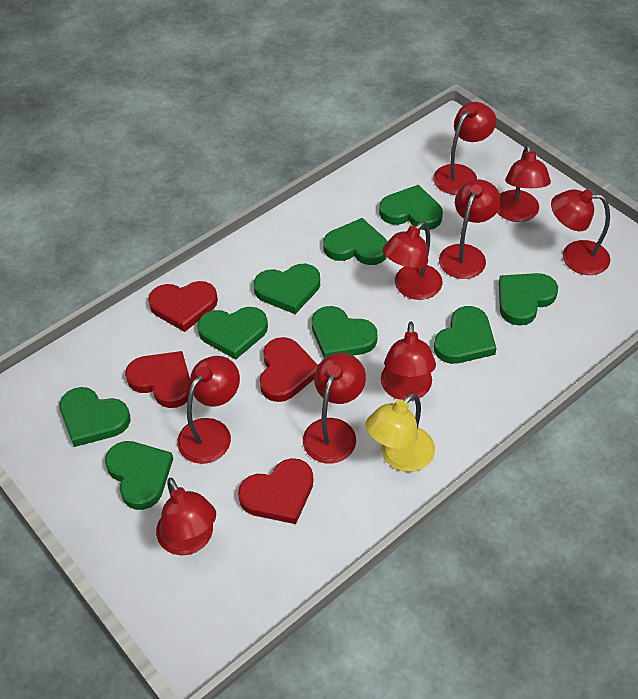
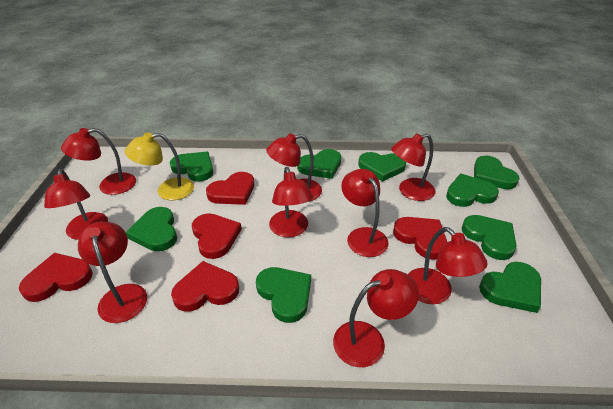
red heart: [125,351,190,408] [148,281,218,332] [238,458,314,524] [260,337,318,402] = 4 -> [19,253,93,302] [171,261,239,312] [192,213,242,259] [206,172,254,205] [393,217,447,260] = 5

